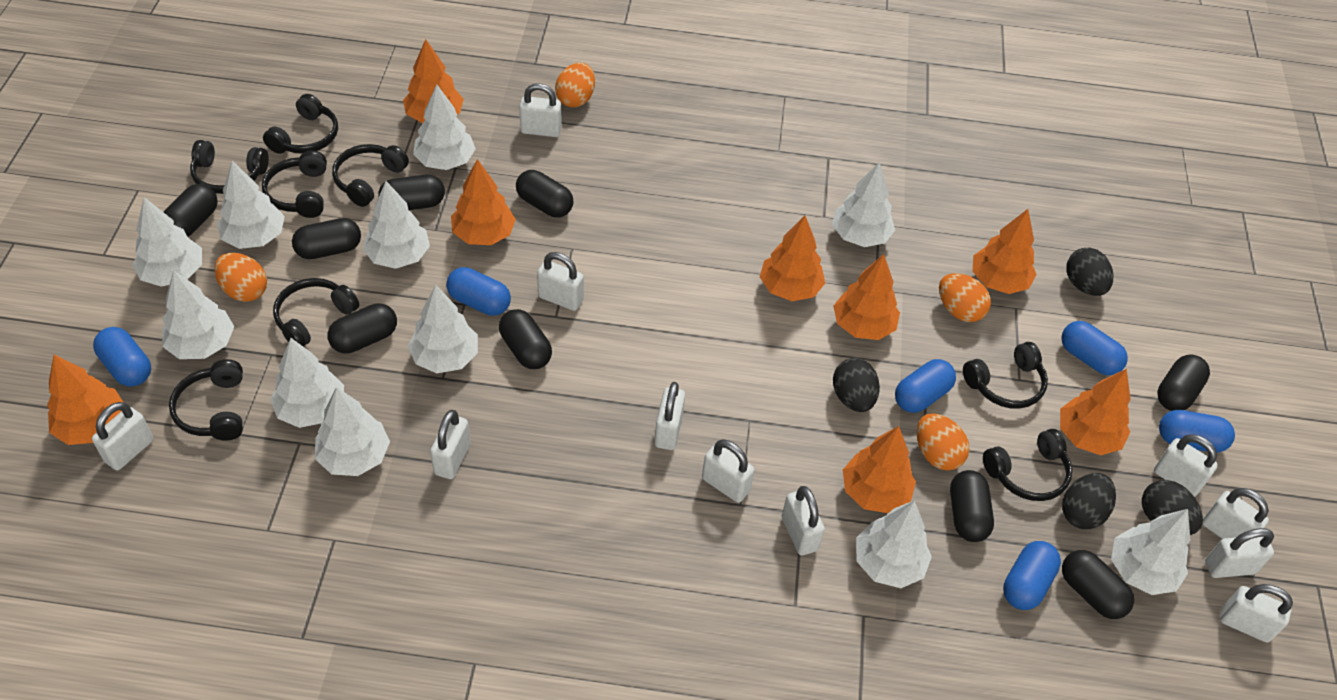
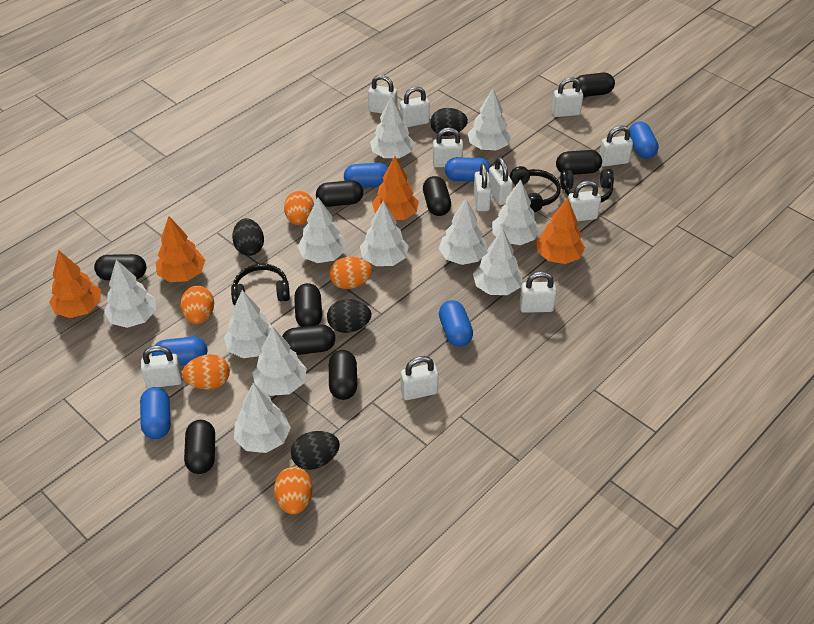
black headphones: [169,359,243,441] [190,140,269,194] [262,150,327,218] [263,94,338,154] [273,278,359,347] [332,144,409,207] [963,342,1048,409] [983,429,1072,501] = 8 -> [231,264,290,305] [510,166,561,212] [560,169,614,202] = 3
orange egg: [214,253,267,302] [555,63,595,107] [917,413,969,471] [939,273,991,322] = 4 -> [181,286,214,324] [182,354,230,390] [274,467,313,514] [284,191,314,225] [329,257,372,289] = 5
orange tree: [47,355,124,445] [403,39,464,123] [451,159,516,245] [760,215,825,301] [833,254,900,340] [843,426,916,513] [973,209,1037,294] [1060,369,1130,455] = 8 -> [49,251,101,318] [156,216,205,282] [372,156,419,220] [537,198,585,264] = 4

